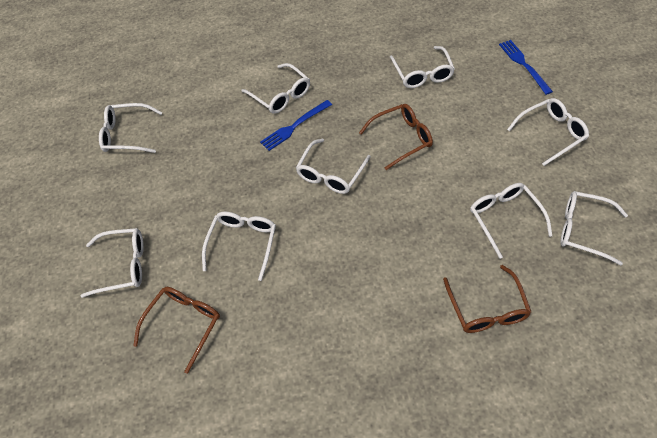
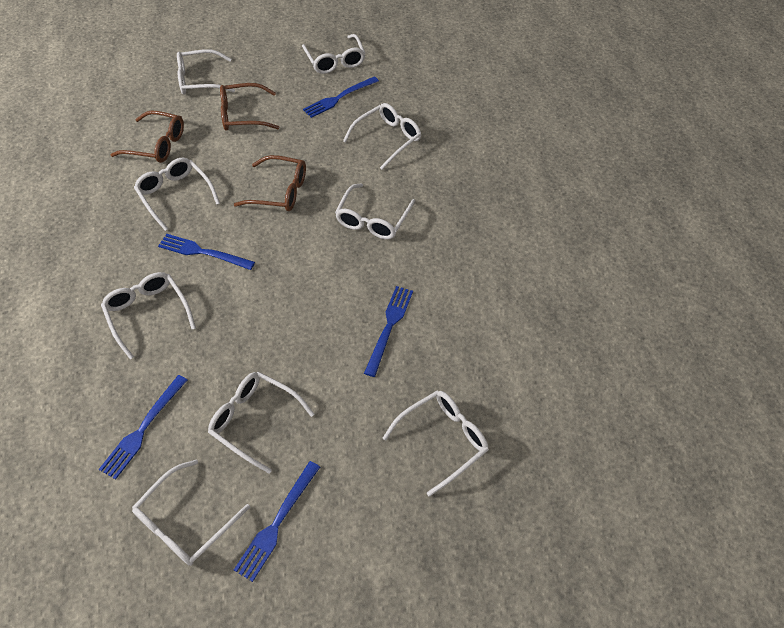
blue fork: [260,100,332,151] [499,40,553,95] = 2 -> [99,375,187,479] [158,234,255,270] [234,461,320,582] [303,77,379,118] [364,286,413,377] = 5

